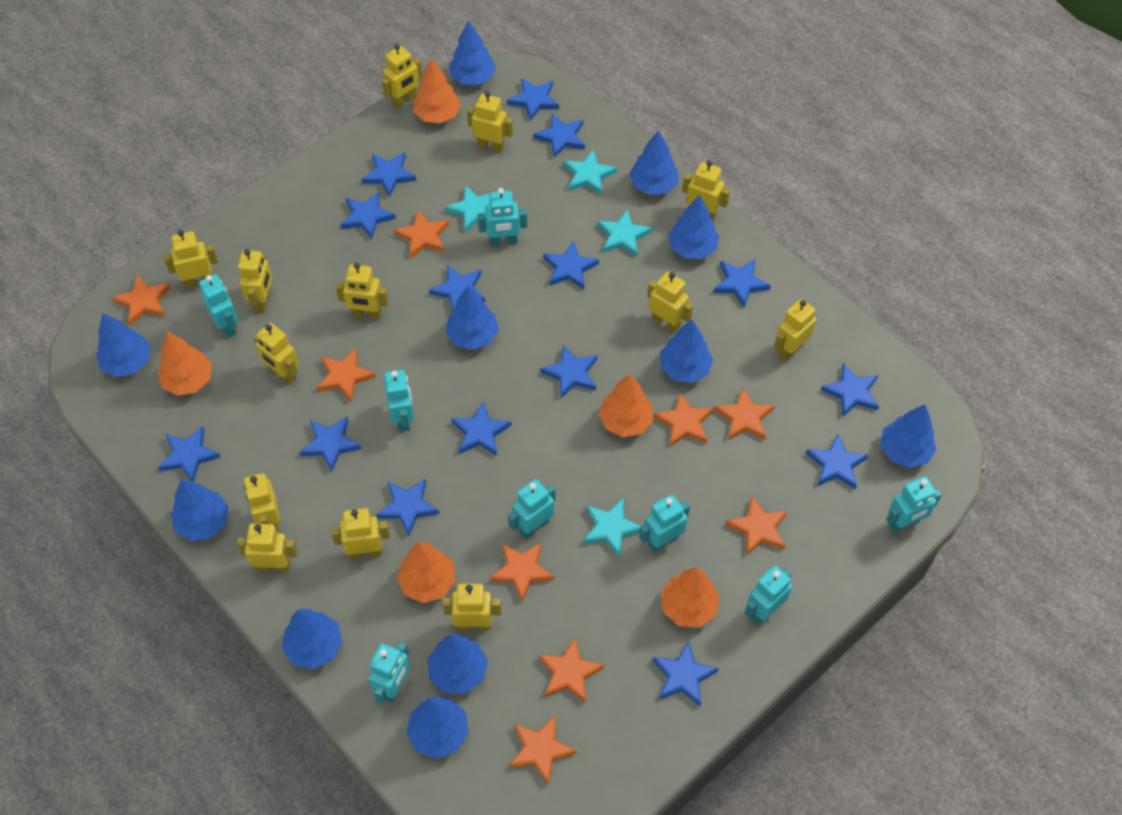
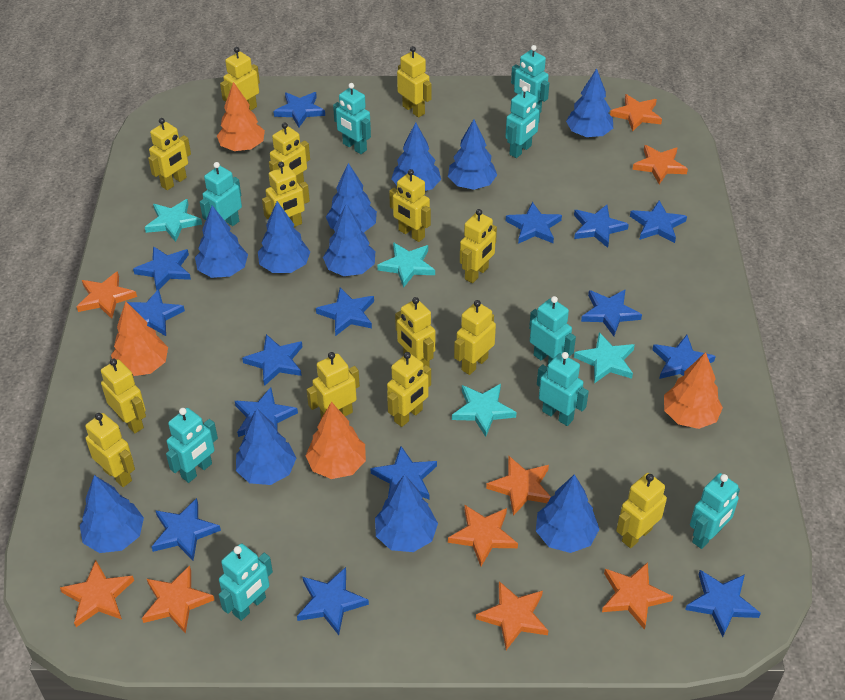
orange tree: [158,332,212,396] [397,541,455,603] [413,58,461,123] [599,374,653,437] [661,567,720,628] = 5 -> [111,301,168,376] [217,82,265,151] [305,402,366,479] [664,352,723,429] = 4
turquoise robot: [199,274,238,338] [368,642,410,704] [384,370,414,432] [478,188,527,246] [508,479,556,539] [639,494,690,552] [745,565,792,625] [886,476,942,533] = 8 -> [166,408,218,483] [200,162,242,226] [219,543,273,621] [333,83,371,154] [505,86,541,158] [511,45,549,113] [529,296,576,364] [537,352,589,426] [690,473,740,549] = 9
yellow robot: [163,230,218,289] [237,524,298,572] [238,249,272,312] [244,473,280,532] [253,323,299,384] [331,508,390,559] [336,263,389,320] [382,44,422,109] [443,584,501,630] [467,91,513,153] [647,272,693,333] [682,160,730,221] [774,299,816,361] = 13 -> [85,413,135,487] [101,359,146,433] [148,118,191,190] [220,47,260,110] [262,162,310,227] [269,122,310,184] [307,352,360,418] [387,352,431,427] [389,169,431,242] [395,297,435,367] [397,46,432,118] [454,300,496,375] [460,209,497,283] [616,473,667,548] = 14

